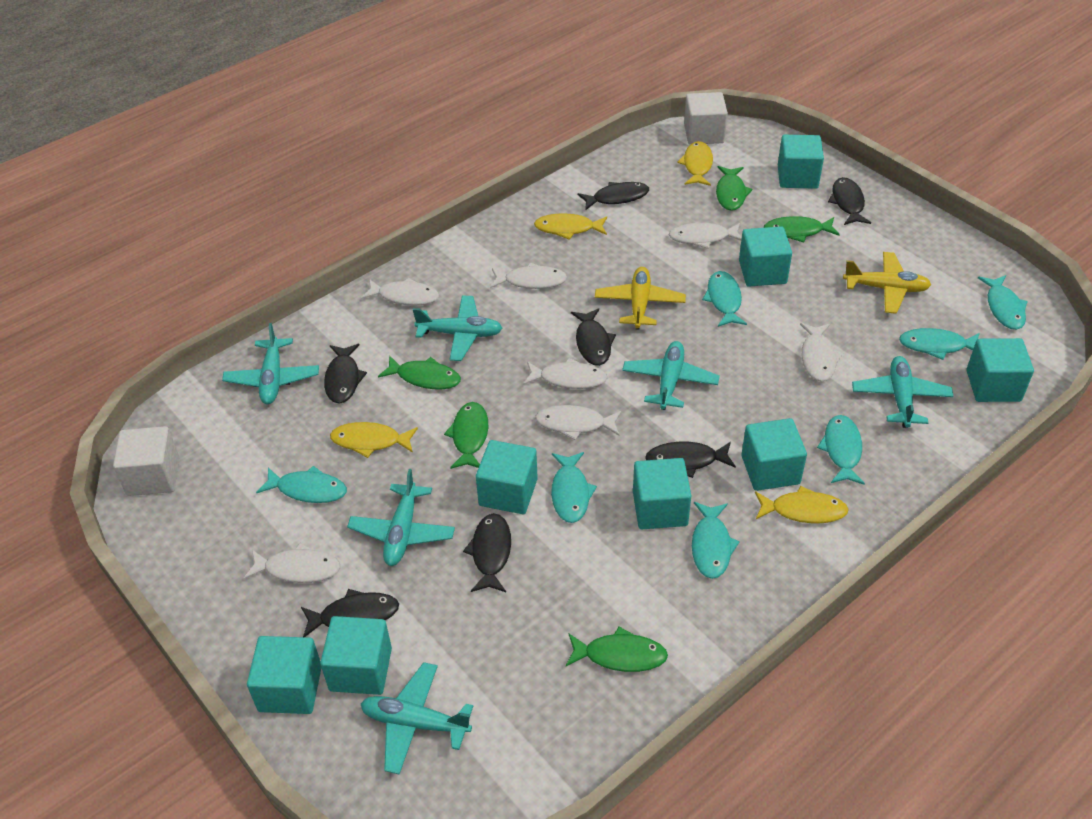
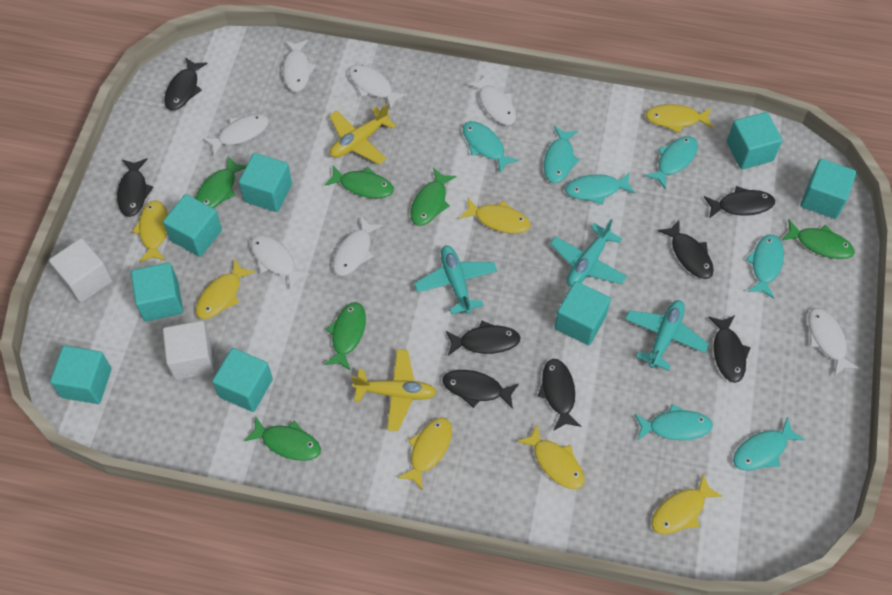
black fish: [301,589,399,637] [324,344,367,404] [463,513,511,592] [571,308,616,366] [578,182,649,211] [645,442,736,478] [828,177,871,225] = 7 -> [117,158,153,217] [164,57,208,110] [442,370,519,409] [446,321,521,356] [538,359,581,431] [658,220,714,279] [704,186,775,219] [708,315,751,383] = 8
green fish: [378,355,461,389] [444,402,488,469] [566,627,668,672] [716,166,752,211] [764,216,840,242] = 5 -> [195,156,247,208] [244,417,321,461] [324,166,394,198] [324,302,366,371] [410,168,456,226] [781,220,855,259] = 6
turquoise plane: [222,323,319,404] [347,469,455,566] [361,662,473,774] [413,296,502,361] [622,341,720,410] [852,356,953,428] = 6 -> [414,246,497,314] [550,219,627,287] [625,300,709,371] = 3
yellow fish: [330,422,418,458] [534,213,607,240] [677,141,713,186] [755,486,849,523] = 4 -> [132,200,168,263] [196,259,255,319] [397,418,452,490] [459,198,530,234] [517,424,584,489] [645,104,713,134] [652,474,723,534] = 7

